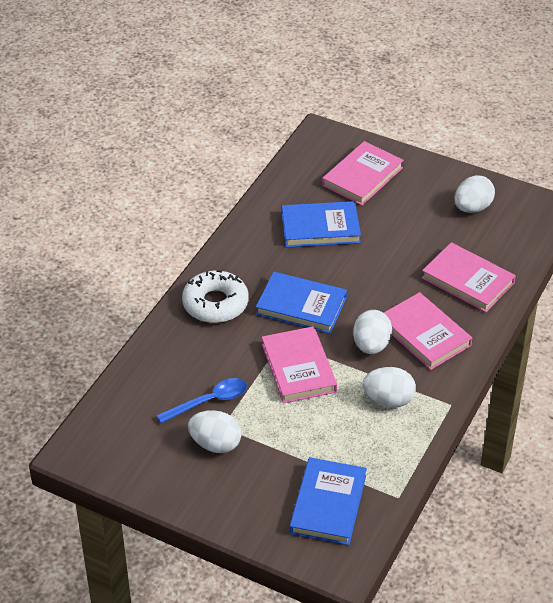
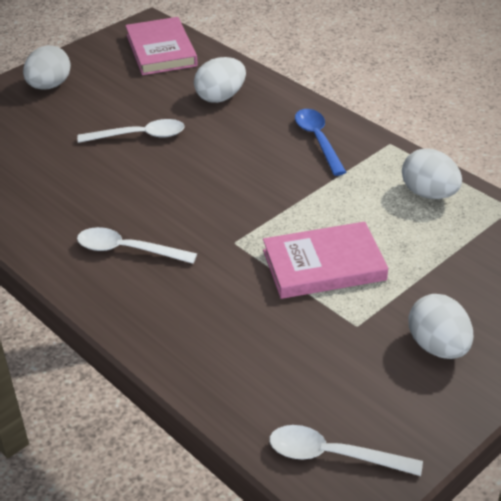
blue book: [256,272,347,334] [282,201,361,248] [289,457,367,545] = 3 -> none = 0
pink book: [262,326,337,403] [322,141,404,206] [384,292,472,370] [422,242,516,312] = 4 -> [125,17,198,75] [263,222,388,299] = 2
white donut: [182,270,249,323] = 1 -> none = 0
white spoon: none = 0 -> [77,119,185,143] [77,227,197,264] [269,425,423,476] = 3

